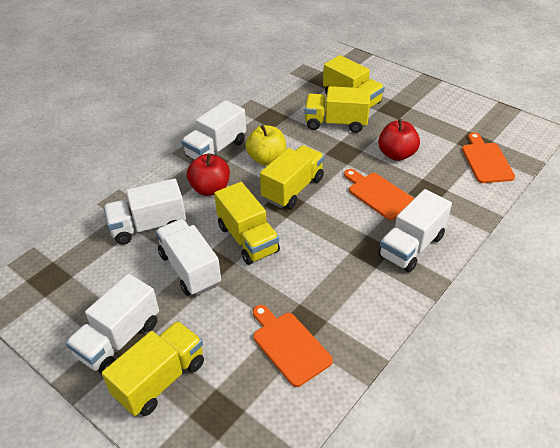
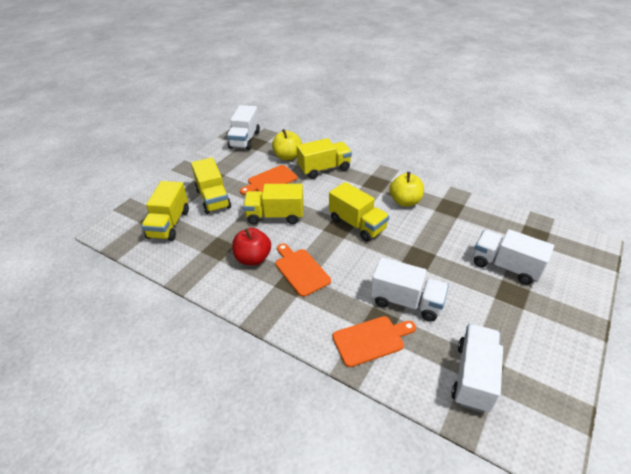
red apple: [187,153,230,196] [378,119,420,161] = 2 -> [232,228,271,265] = 1
white truck: [66,274,159,374] [104,179,186,245] [156,219,221,296] [181,100,246,160] [378,189,452,272] = 5 -> [227,105,260,150] [371,257,449,321] [451,324,503,413] [474,229,554,285] = 4
yellow apple: [245,125,286,165] = 1 -> [272,129,302,160] [389,172,424,207] = 2

